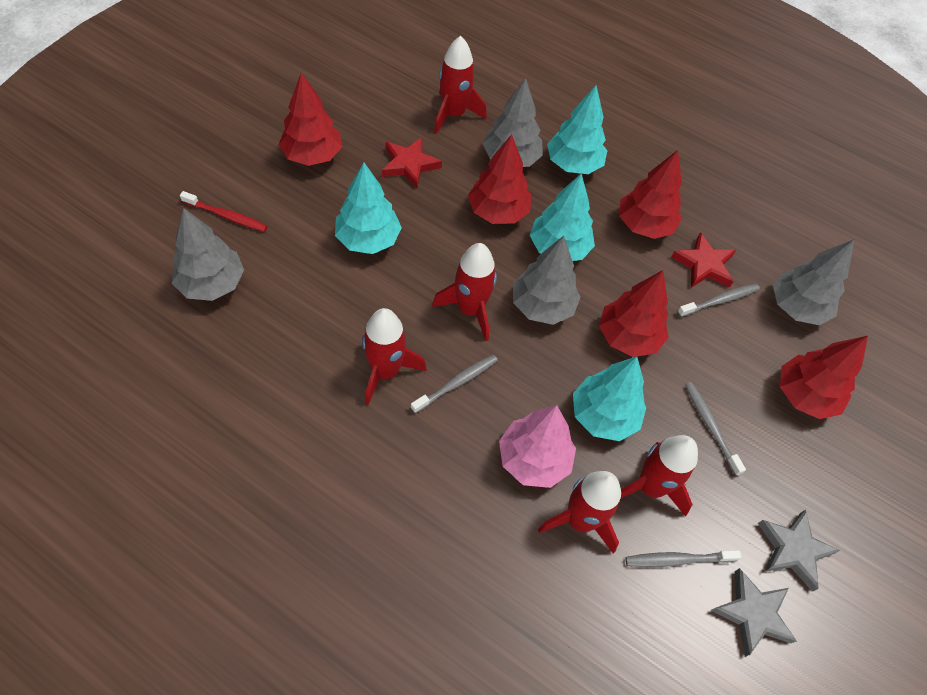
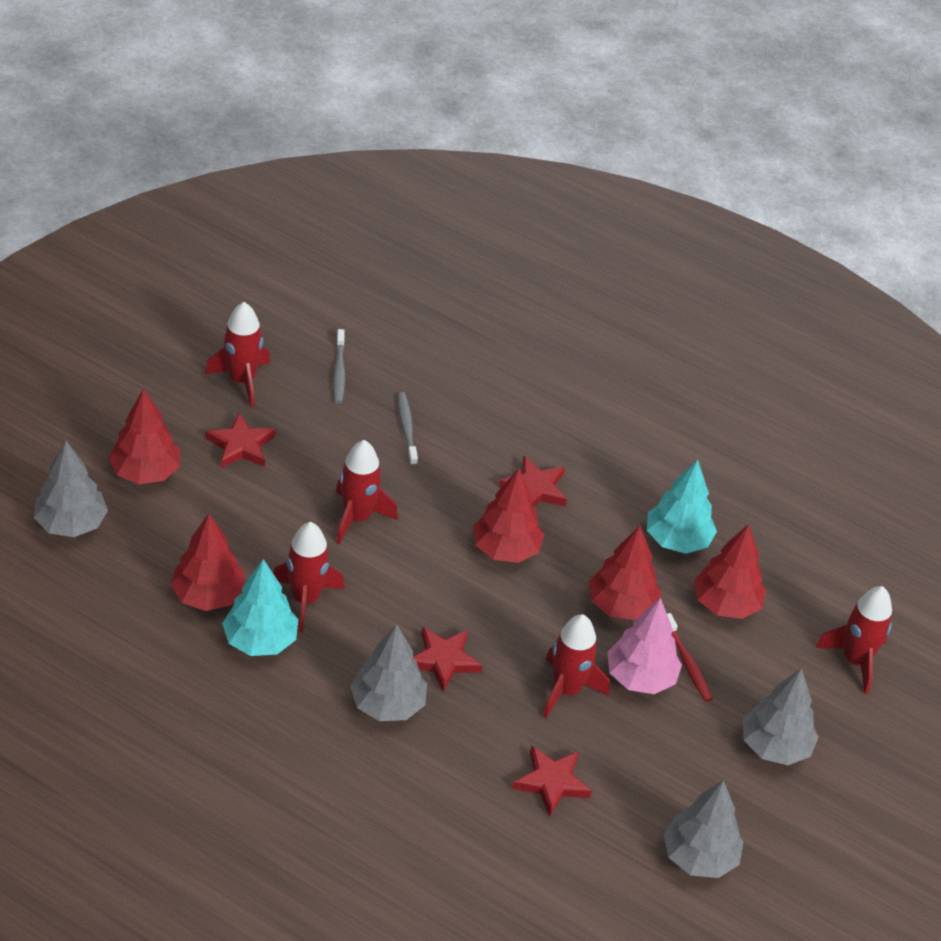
grey star: [710,568,797,657] [758,510,840,591] = 2 -> none = 0
grey toothbrush: [411,354,498,413] [625,550,742,567] [677,284,760,317] [685,382,746,476] = 4 -> [333,329,345,404] [398,392,418,466] = 2
red star: [382,137,442,188] [671,232,736,288] = 2 -> [206,412,276,468] [413,627,482,692] [499,456,567,507] [512,746,592,817] = 4
turquoise tree: [335,162,402,254] [530,173,595,261] [547,85,607,174] [573,357,646,441] = 4 -> [222,559,298,656] [647,459,717,554] = 2

